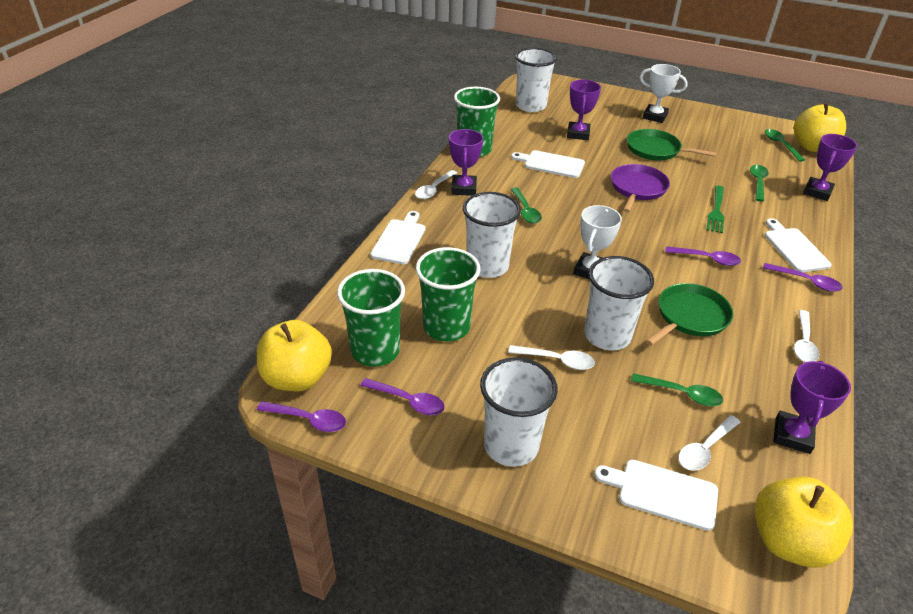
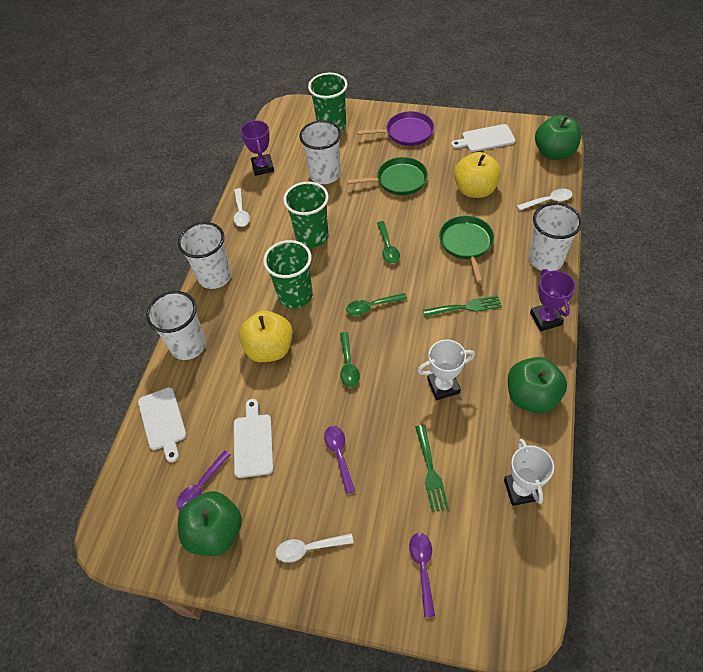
green apple: none = 0 -> [178,491,242,556] [508,357,567,414] [535,115,581,160] = 3
green fork: [707,186,724,233] = 1 -> [415,425,449,512] [423,295,502,317] = 2
green spoon: [510,187,542,224] [631,373,723,406] [750,165,769,202] [765,129,805,162] = 4 -> [340,332,360,387] [346,293,407,316] [377,221,400,264] = 3
purple spoon: [257,401,346,432] [360,378,445,415] [665,246,741,266] [763,263,843,292] = 4 -> [177,450,231,511] [324,426,355,494] [409,533,435,617] = 3
purple trophy: [449,129,483,196] [567,80,601,140] [773,361,851,454] [803,134,857,201] = 4 -> [240,120,274,176] [530,269,576,331] = 2
white cutting board: [370,211,426,264] [511,150,585,178] [594,460,718,531] [765,218,832,272] = 4 -> [138,387,186,463] [234,399,274,478] [451,124,515,152] = 3
white spoon: [415,170,457,199] [508,345,595,370] [678,415,741,471] [794,310,819,362] = 4 -> [234,188,250,227] [276,533,354,563] [517,189,572,211] = 3
yellow apple: [257,320,332,391] [755,476,853,568] [794,103,846,152] = 3 -> [239,311,293,362] [454,152,501,198] = 2

